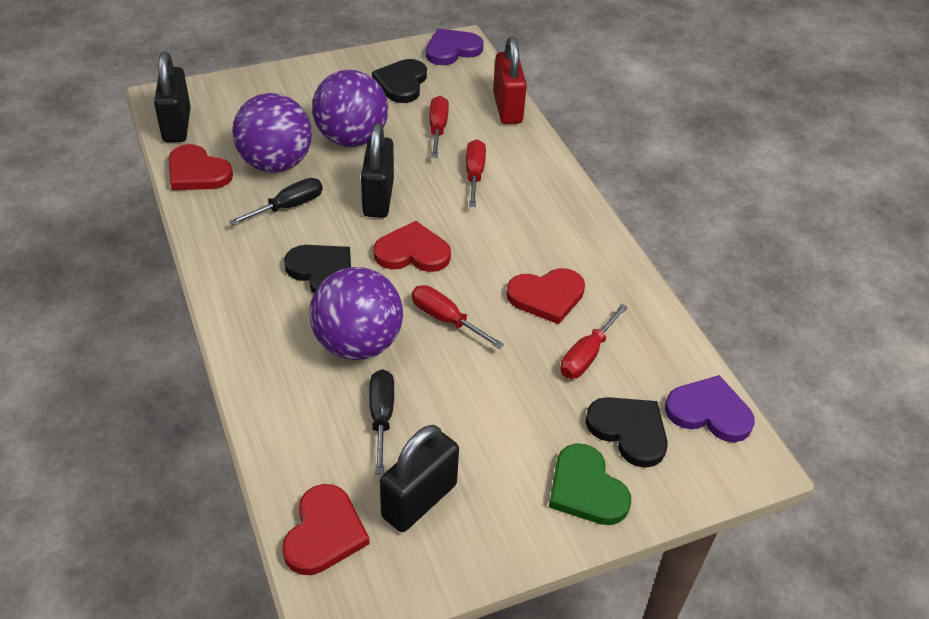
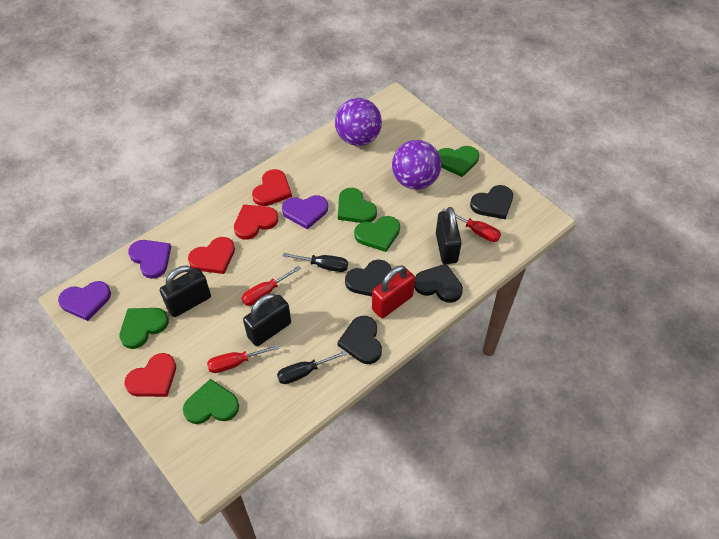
black heart: [284,245,351,294] [372,59,427,103] [585,397,668,468] = 3 -> [337,316,382,364] [345,260,392,297] [414,264,463,303] [470,185,513,219] = 4
green heart: [549,443,631,525] = 1 -> [119,308,169,349] [183,379,239,424] [338,188,377,223] [354,216,400,252] [438,146,479,177] = 5
purple ball: [232,93,312,173] [310,267,403,360] [312,70,388,147] = 3 -> [335,98,382,146] [392,140,441,190] = 2
purple heart: [426,28,484,65] [665,375,755,442] = 2 -> [58,281,111,321] [128,240,171,279] [282,195,328,229] = 3
red screwdriver: [412,285,504,349] [429,96,449,158] [466,139,486,207] [560,304,628,379] = 4 -> [207,345,279,373] [241,266,301,306] [442,208,501,242] = 3

